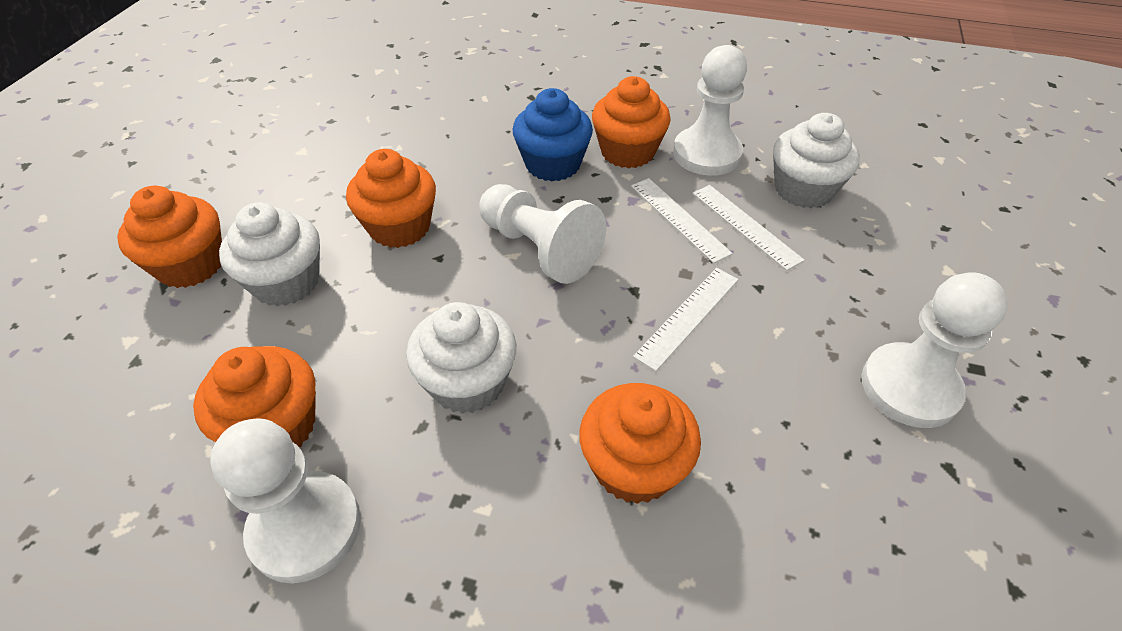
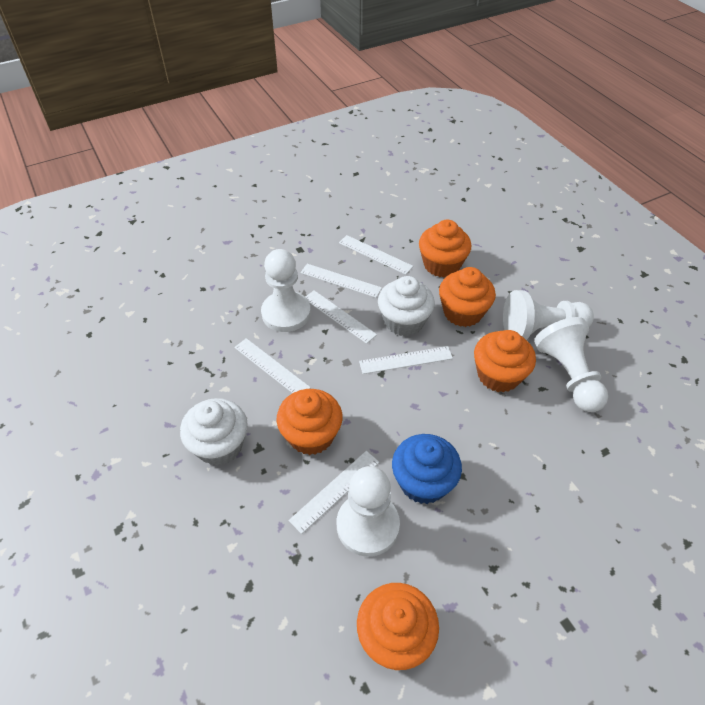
white cupcake: [219,202,320,307] [406,302,516,414] [773,113,860,208] = 3 -> [180,398,248,466] [378,276,435,336] = 2
white ruler: [631,178,733,263] [633,268,739,371] [693,185,805,271] = 3 -> [234,338,311,393] [289,451,379,534] [301,264,382,298] [305,290,377,344] [339,235,413,275] [359,346,453,374] = 6

